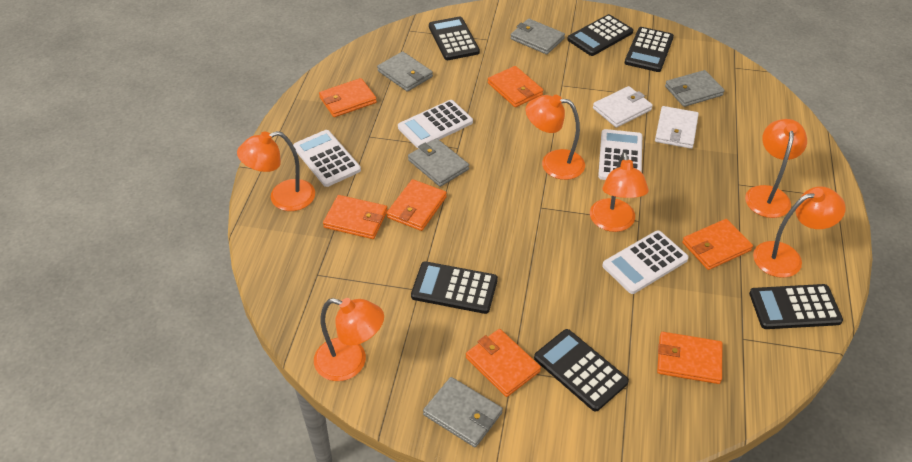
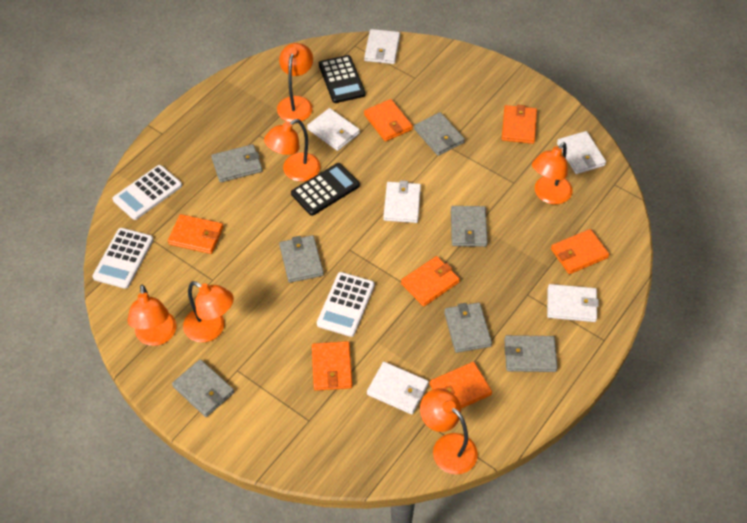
black calculator: [411,261,498,314] [429,17,480,60] [534,329,629,412] [567,14,633,56] [625,27,674,72] [749,284,843,329] = 6 -> [291,163,360,216] [319,55,366,103] = 2
grey wallet: [377,51,433,92] [408,139,469,187] [423,377,503,447] [510,19,565,55] [665,70,725,107] = 5 -> [172,359,234,417] [211,144,262,183] [279,235,324,283] [414,112,465,156] [444,303,492,353] [451,206,488,247] [504,335,558,372] = 7
white calculator: [293,130,361,187] [398,100,473,148] [598,129,642,180] [602,230,689,294] = 4 -> [92,228,153,289] [112,165,182,220] [317,272,375,337] = 3
white wallet: [593,86,653,127] [655,106,699,149] = 2 -> [307,108,360,151] [364,29,400,64] [367,362,429,415] [383,180,421,223] [547,284,599,322] [557,131,606,174] = 6

